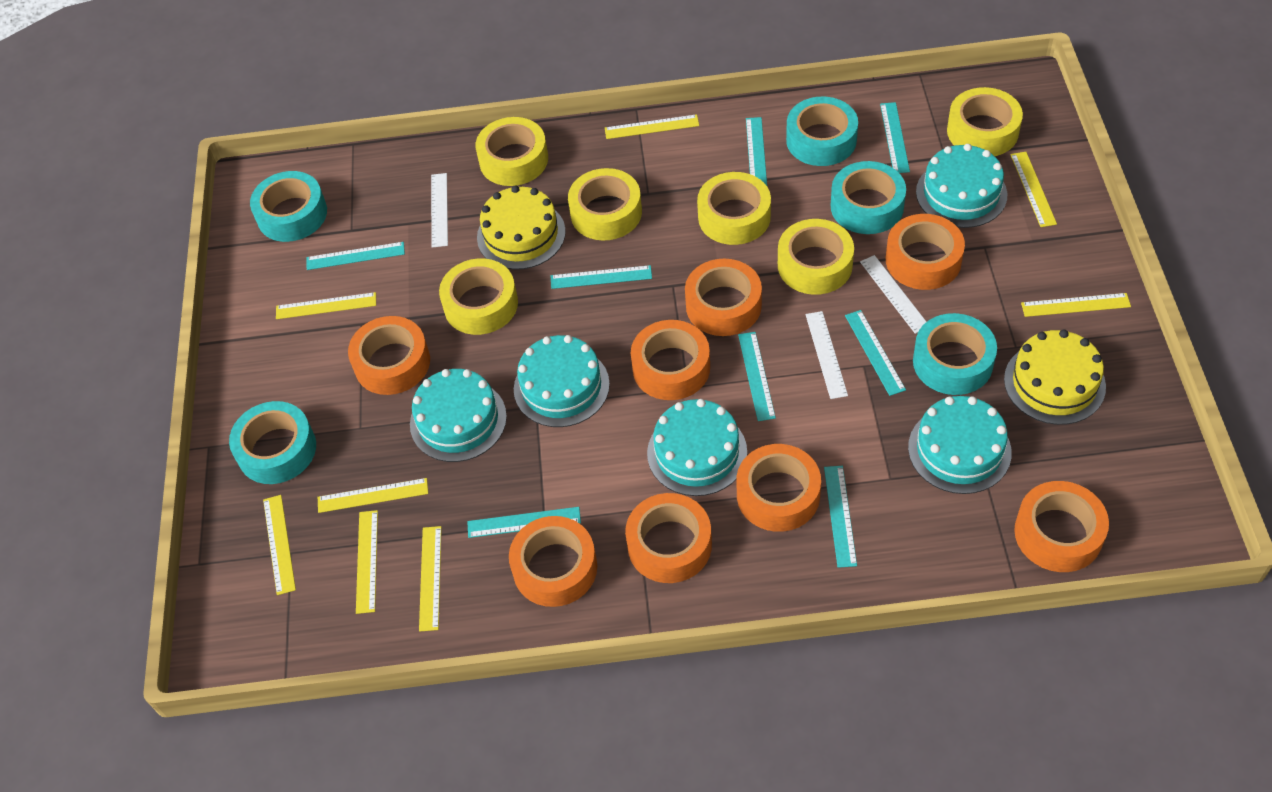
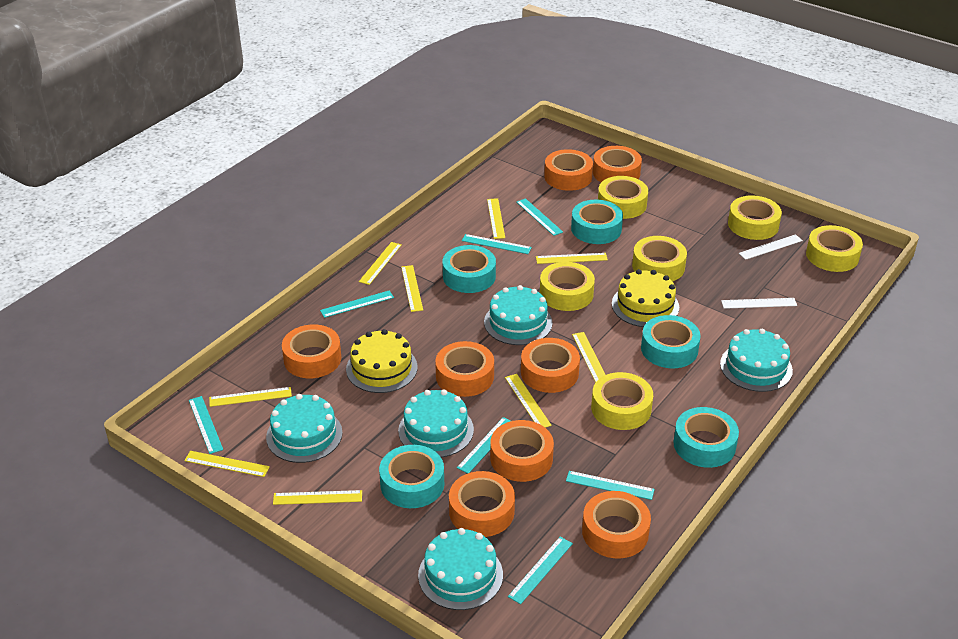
turquoise ruler: [306,242,405,270] [467,507,581,538] [551,265,652,289] [738,332,776,421] [746,117,767,186] [824,466,857,568] [845,310,906,396] [880,102,910,173] = 8 -> [189,396,223,454] [320,290,394,318] [457,417,511,473] [462,234,532,254] [508,537,573,604] [517,198,563,236] [566,471,655,500] = 7
white ruler: [431,173,448,248] [805,311,848,399] [860,255,926,334] = 3 -> [721,298,797,309] [739,234,803,260] = 2
yellow ruler: [263,495,296,595] [276,292,376,319] [318,478,428,513] [356,510,378,614] [419,526,442,632] [605,114,699,139] [1010,152,1057,227] [1021,293,1131,317] = 8 -> [184,451,270,477] [209,387,292,407] [273,490,362,505] [359,242,402,285] [401,265,423,312] [487,198,505,239] [505,374,552,428] [536,253,608,264] [572,332,606,383] = 9

